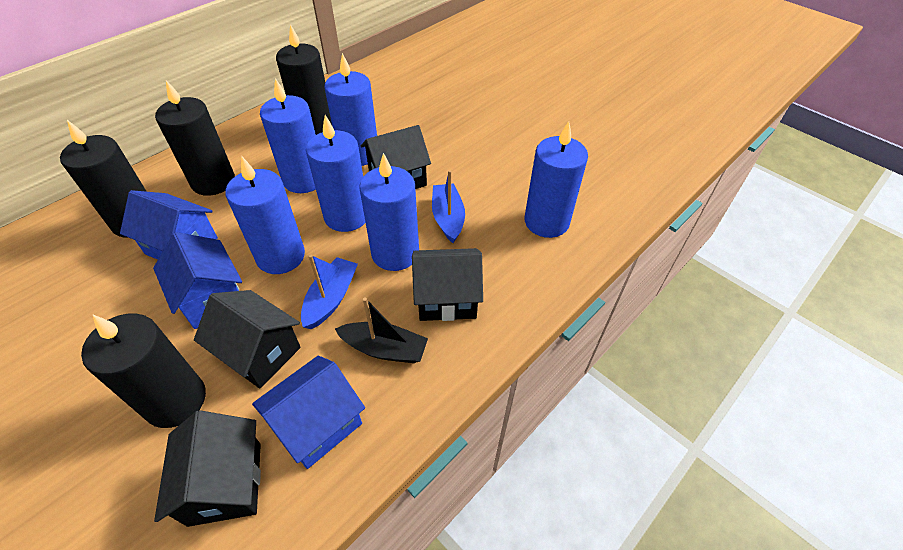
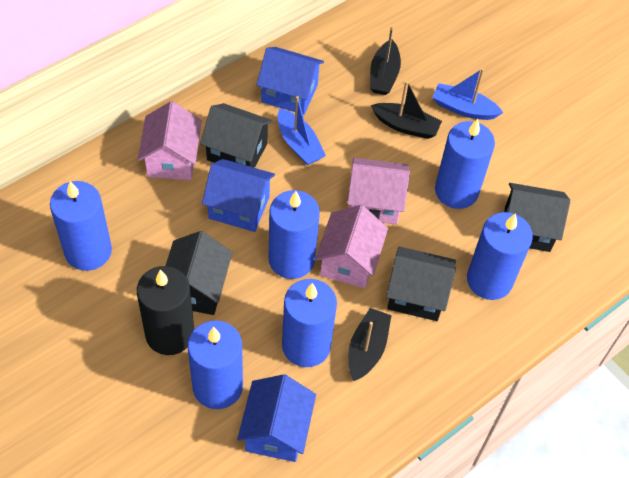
black boat: [335,297,428,363] = 1 -> [348,308,392,381] [370,26,401,95] [371,81,442,139] = 3
black candle: [60,120,147,238] [81,313,206,428] [155,80,235,196] [276,24,332,135] = 4 -> [137,266,194,355] = 1
pink house: none = 0 -> [138,101,202,180] [315,205,388,288] [347,158,410,224] = 3

